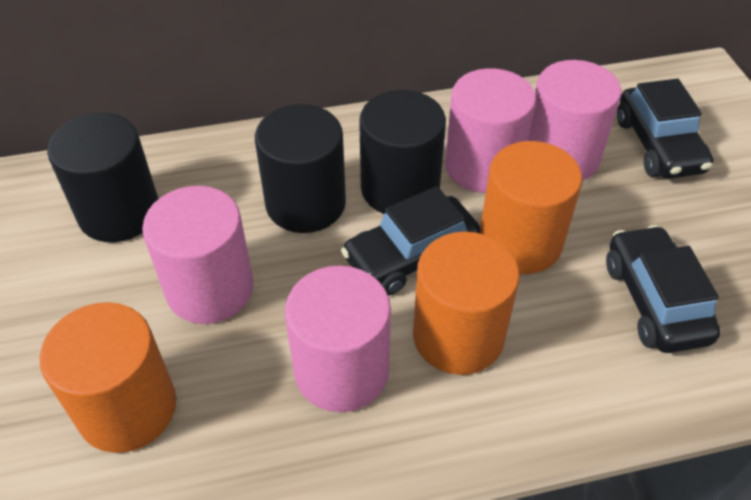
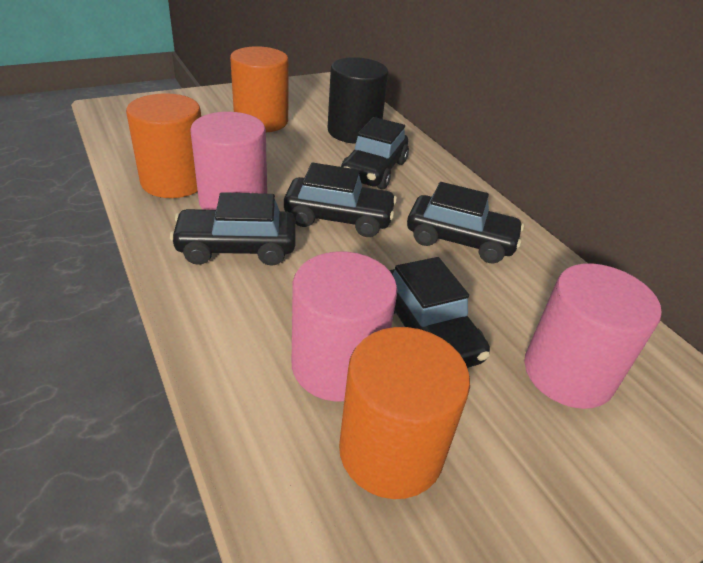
black car: [341,186,481,296] [606,225,721,353] [617,78,713,179] = 3 -> [170,192,296,266] [284,163,397,237] [341,117,409,190] [389,257,490,368] [407,182,524,264] = 5
black cylinder: [47,113,159,242] [255,104,346,233] [359,90,446,214] = 3 -> [328,57,388,144] = 1
pink cylinder: [142,186,254,324] [285,266,391,412] [445,68,536,193] [528,60,621,181] = 4 -> [190,112,267,210] [292,252,397,402] [524,263,662,409] = 3

